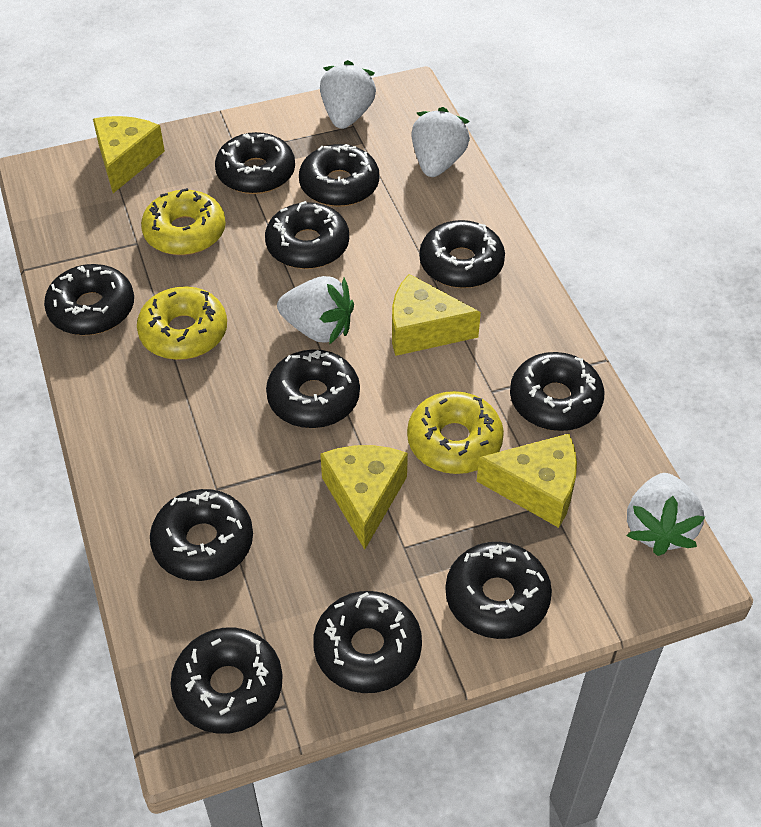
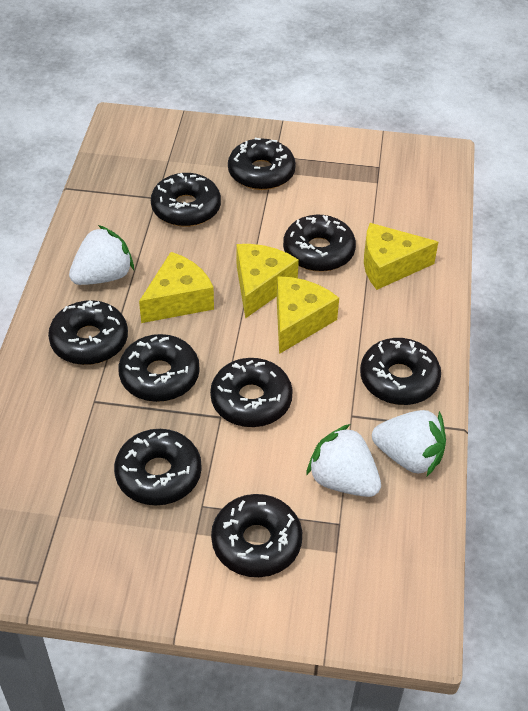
black donut: [44,264,134,336] [150,489,253,581] [171,628,282,734] [215,132,295,194] [265,201,349,269] [266,349,360,428] [299,144,379,207] [313,591,422,693] [419,220,505,288] [445,542,552,639] [510,352,605,431] = 11 -> [48,300,128,365] [114,429,202,505] [118,334,200,402] [151,173,221,227] [210,358,293,427] [211,494,302,577] [228,138,296,190] [283,215,356,272] [360,338,441,405] = 9
white strawberry: [277,276,354,345] [320,60,376,129] [411,107,470,177] [627,473,705,556] = 4 -> [69,225,134,285] [306,424,381,497] [372,410,446,476] = 3
yellow donut: [137,287,227,360] [141,188,226,255] [407,391,504,474] = 3 -> none = 0

